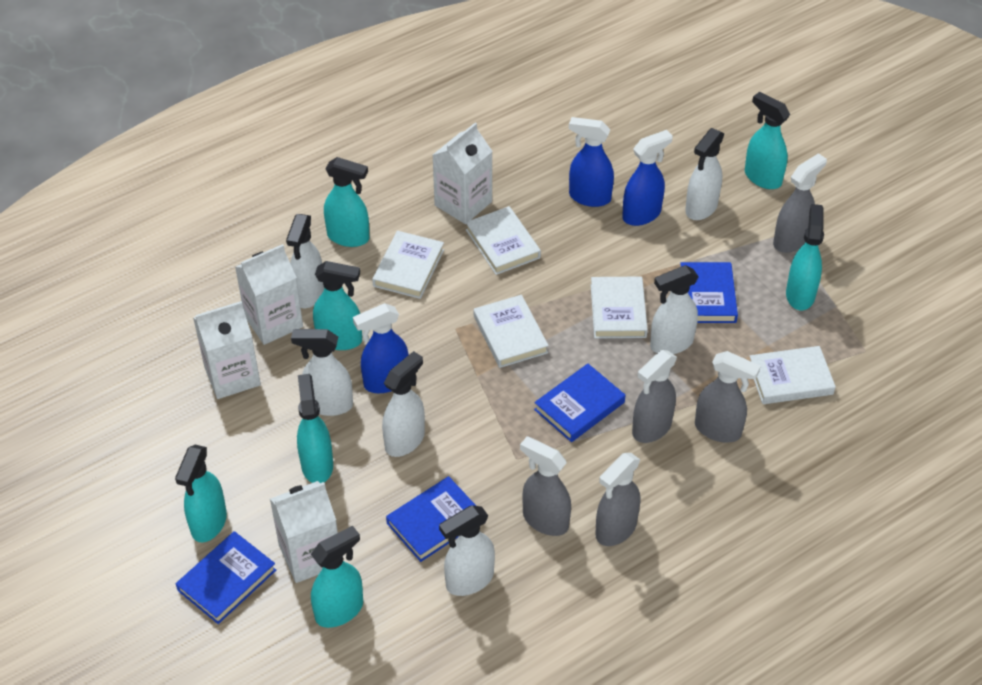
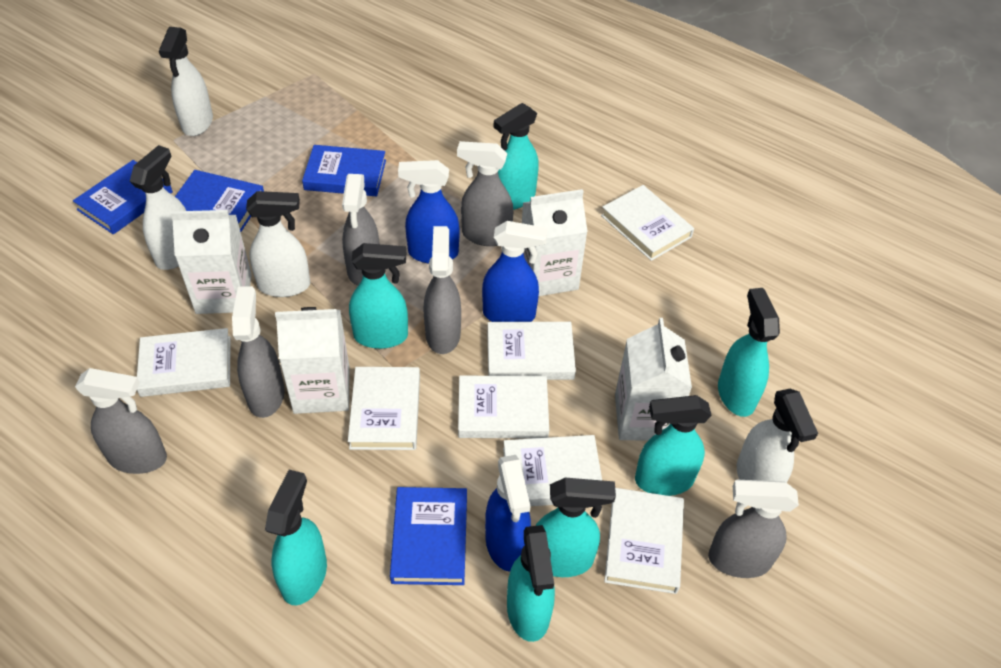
grey spray bottle: [520,436,571,536] [595,453,640,546] [632,350,677,443] [695,351,761,443] [773,153,827,253] = 5 -> [75,368,167,474] [232,286,285,418] [342,174,380,286] [423,226,461,354] [457,141,513,246] [708,480,799,578] = 6
white book: [372,231,444,299] [465,206,541,275] [474,295,549,368] [591,276,648,338] [750,346,836,404] = 5 -> [137,328,231,397] [348,367,420,450] [458,375,549,438] [487,322,576,380] [503,435,602,506] [601,185,694,261] [604,488,684,594] = 7
white spray bottle: [286,214,324,308] [291,329,353,416] [382,351,425,457] [439,505,495,596] [650,265,699,354] [685,128,725,220] = 6 -> [130,145,186,270] [159,27,213,136] [246,191,311,297] [737,389,818,483] = 4

